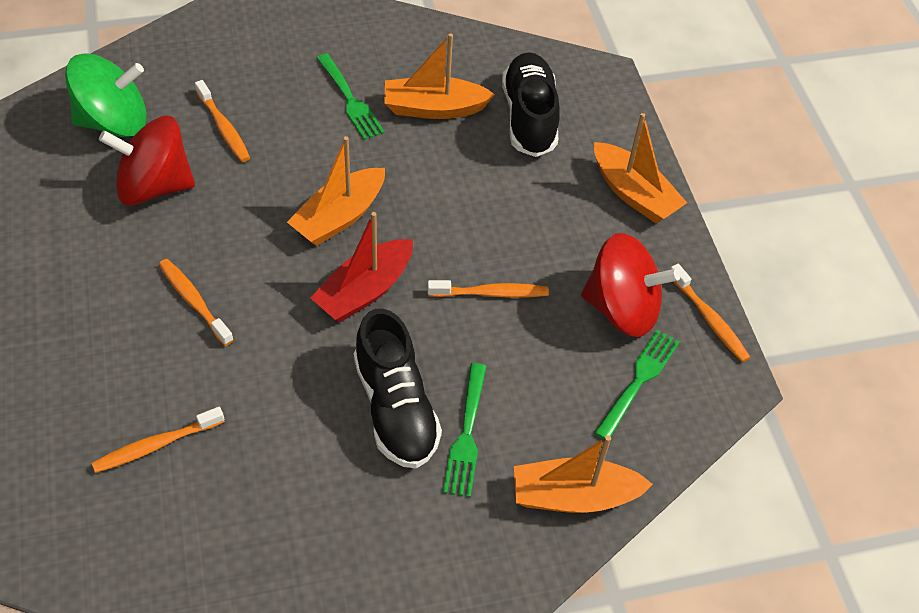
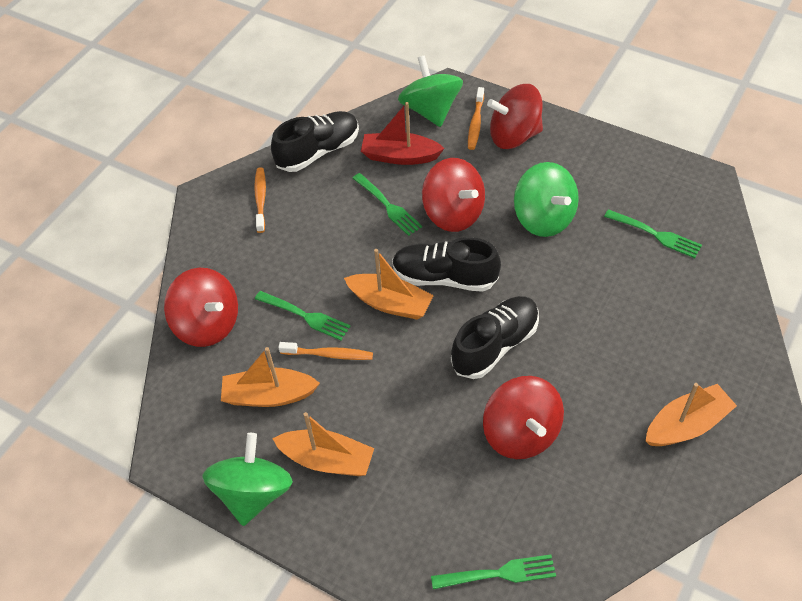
black shoe: [354,308,442,469] [502,52,560,157] = 2 -> [271,111,359,172] [392,237,501,292] [451,296,539,379] = 3
green fork: [317,54,385,140] [443,363,487,497] [594,330,680,440] = 3 -> [255,291,351,340] [353,173,422,236] [431,554,556,589] [604,209,702,258] = 4
green spinning top: [65,53,147,137] = 1 -> [203,433,293,526] [398,56,463,127] [514,162,579,237] = 3
orange toothbrush: [92,407,225,473] [159,259,234,346] [195,80,250,162] [428,280,549,298] [670,264,750,362] = 5 -> [254,167,266,233] [278,342,373,360] [468,87,484,150] = 3
red spinning top: [99,116,195,206] [581,233,680,337] = 2 -> [164,268,238,347] [422,158,485,232] [483,376,564,459] [487,84,543,149] = 4

